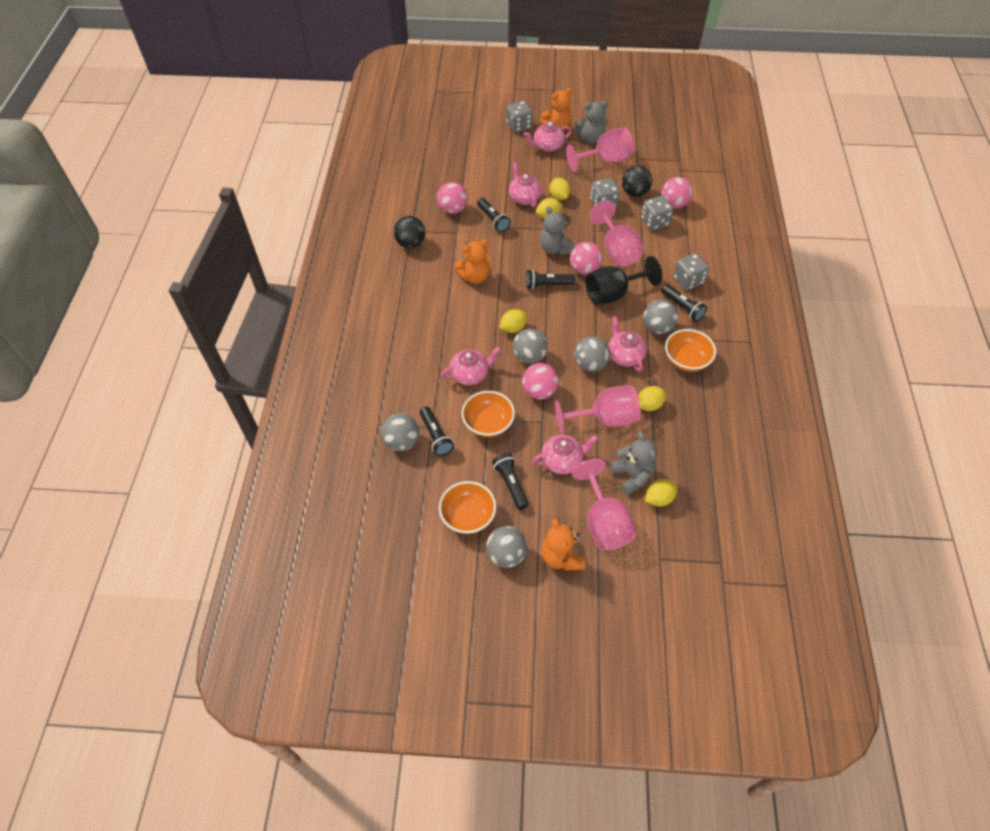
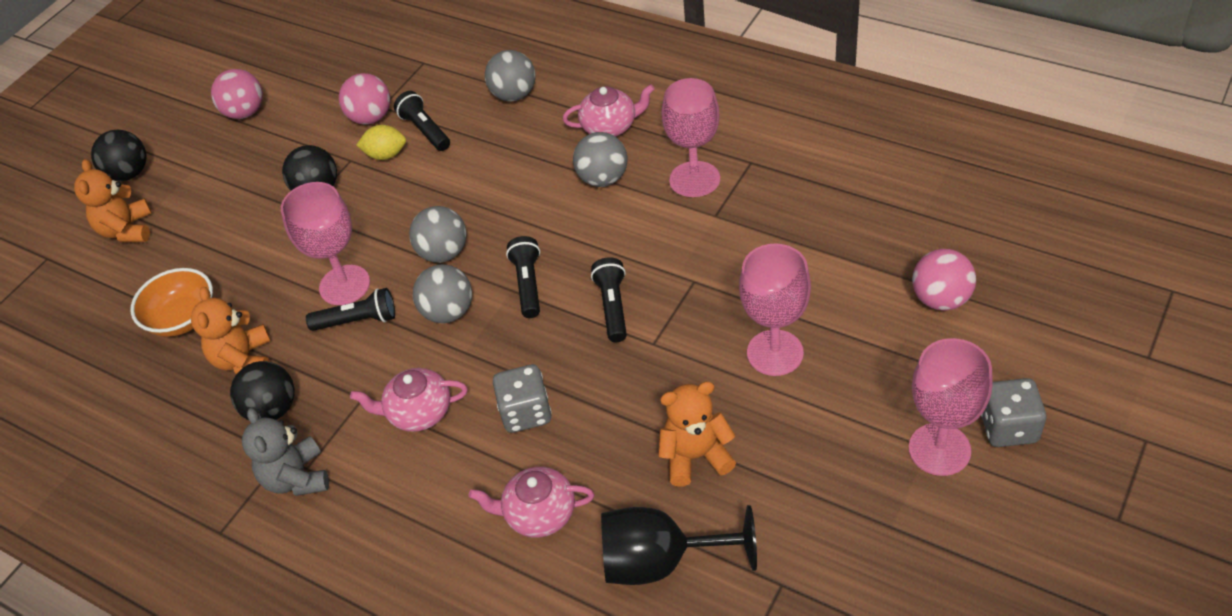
black ball: [394,216,425,248] [622,165,652,197] = 2 -> [91,130,147,181] [230,361,295,420] [282,145,337,191] = 3
black flashlight: [420,407,454,456] [477,198,511,232] [492,453,528,510] [526,270,575,289] [661,284,707,321] = 5 -> [306,288,395,331] [394,91,450,151] [506,236,540,318] [591,257,627,342] = 4
grey ball: [381,413,419,451] [486,526,527,568] [513,329,548,364] [574,336,610,372] [643,300,678,334] = 5 -> [409,206,466,263] [413,264,472,323] [485,50,536,101] [573,132,627,187] = 4
grey dice: [506,101,533,133] [590,178,620,208] [641,196,673,230] [673,253,709,290] = 4 -> [493,364,552,433] [981,378,1046,447] = 2
grey teddy bear: [540,206,575,256] [575,101,608,144] [610,432,657,495] = 3 -> [242,408,329,496] = 1
orange bowl: [439,481,496,534] [462,391,515,437] [665,329,716,372] = 3 -> [130,268,213,337] = 1
pink ball: [437,182,468,214] [522,363,559,399] [570,242,602,275] [661,177,693,208] = 4 -> [211,69,263,119] [339,73,390,124] [912,249,976,311] = 3
pink teapot: [441,346,501,385] [509,162,542,207] [524,122,572,152] [532,435,598,474] [608,316,647,371] = 5 -> [350,368,468,432] [469,467,594,537] [563,85,654,137] = 3
yellow lemon: [500,309,528,333] [536,198,563,219] [549,178,570,200] [638,386,666,411] [645,479,677,507] = 5 -> [356,125,406,160] = 1

